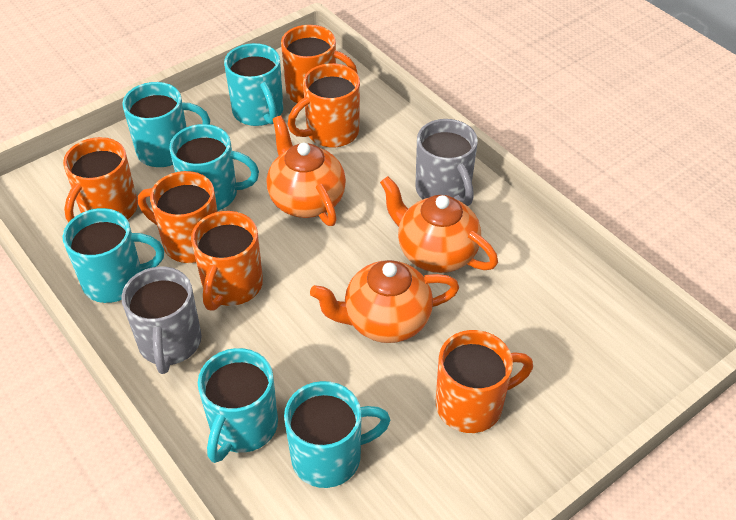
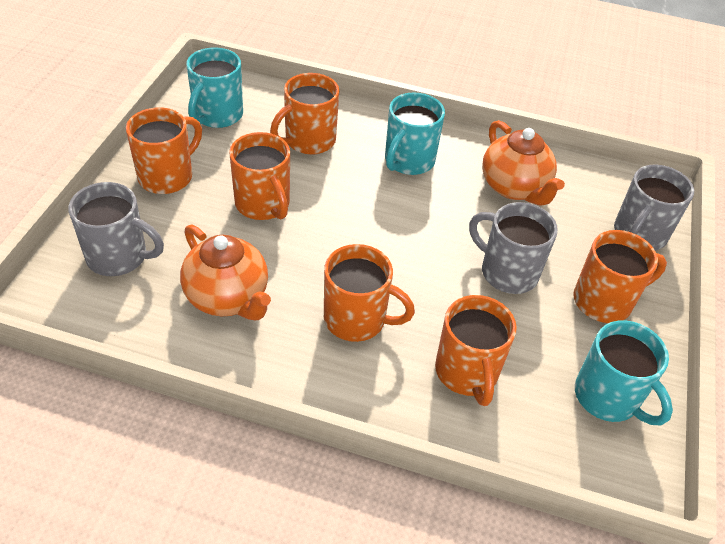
grey mug: [121,266,202,374] [415,119,478,206] = 2 -> [68,182,164,276] [469,202,558,294] [614,165,694,251] = 3
orange teapot: [267,116,346,226] [310,260,459,343] [380,176,498,273] = 3 -> [180,224,271,320] [482,120,565,206] = 2
turquoise mug: [63,208,164,303] [122,82,210,167] [169,124,259,211] [198,348,278,463] [224,43,283,126] [284,381,391,488] = 6 -> [186,48,243,128] [385,93,445,175] [575,320,673,425] = 3

